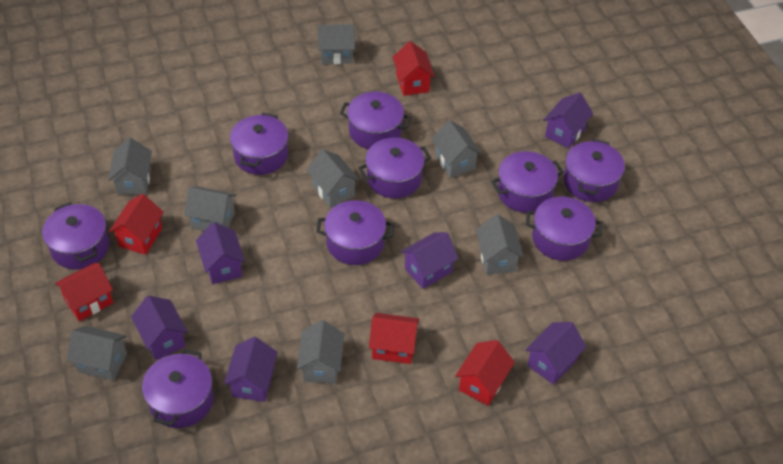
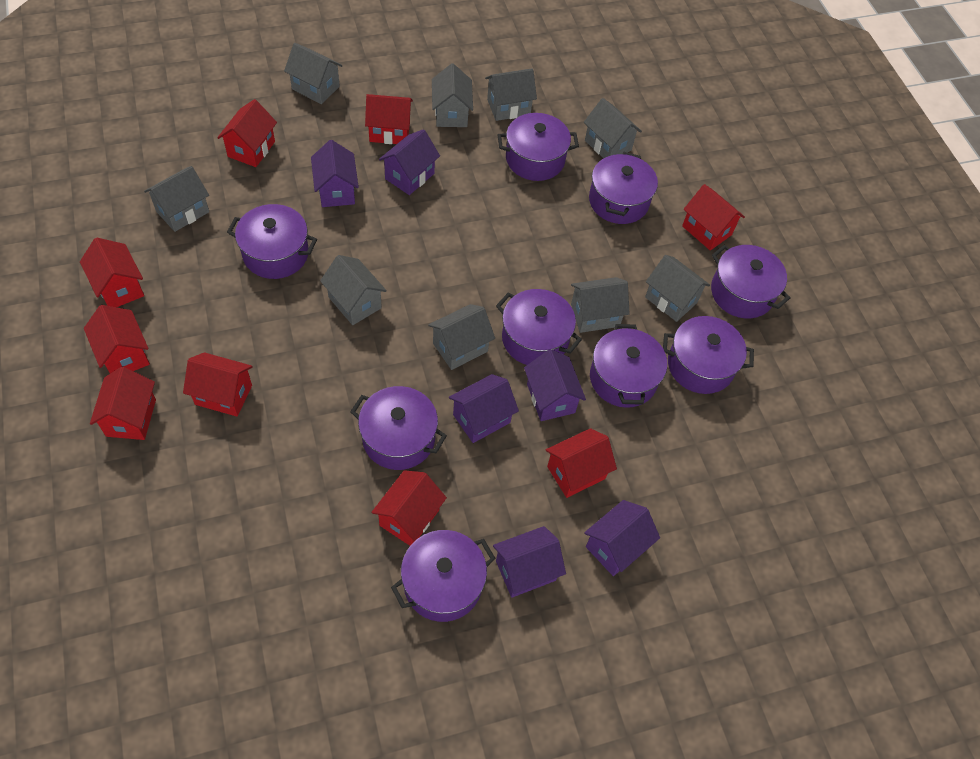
grey house: [67,326,127,381] [108,138,152,195] [184,187,236,231] [297,320,344,384] [307,149,360,208] [318,24,355,64] [431,120,482,178] [476,214,524,275] = 8 -> [144,166,209,232] [284,43,342,104] [320,255,387,325] [428,304,495,370] [432,63,473,127] [485,68,537,121] [571,277,630,333] [584,98,642,158] [645,255,710,322] = 9
red house: [55,263,113,321] [109,194,164,255] [369,313,419,364] [392,41,435,96] [455,340,515,406] = 5 -> [80,238,144,307] [84,305,150,373] [90,367,156,440] [183,352,253,416] [217,99,277,167] [365,94,413,144] [371,470,447,546] [546,428,617,498] [682,184,745,250] = 9

